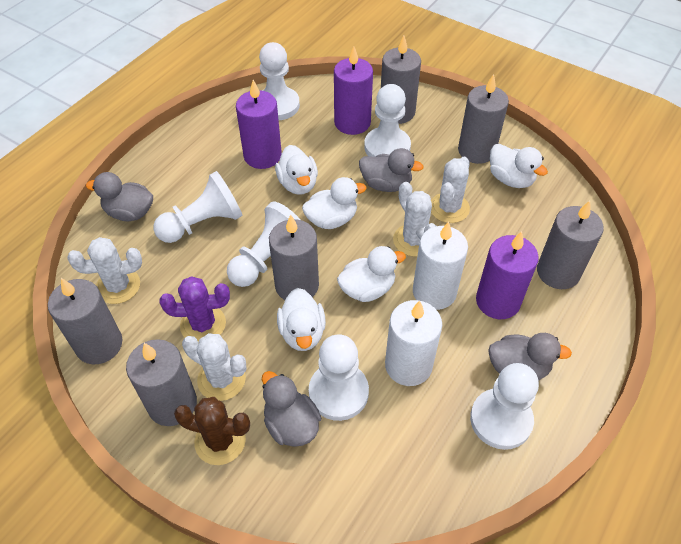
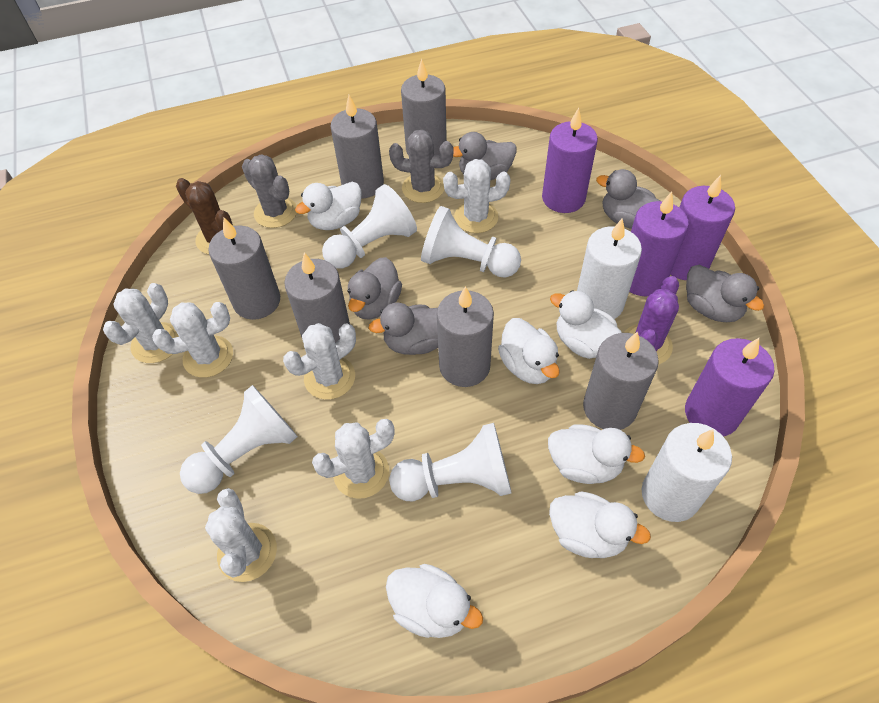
grey cactus: none = 0 -> [242,154,297,228] [389,130,454,203] = 2
grey duck: [86,172,153,221] [262,371,321,447] [359,148,424,192] [488,333,572,381] = 4 -> [348,257,402,320] [368,302,438,355] [453,132,517,180] [596,169,660,229] [686,265,764,322] = 5
purple candle: [236,80,282,169] [334,46,373,135] [476,231,539,319] = 3 -> [542,108,598,213] [629,192,689,296] [670,175,735,280] [685,338,775,437] = 4
white cactus: [68,237,142,304] [182,333,247,401] [393,182,436,257] [431,156,470,223] = 4 -> [103,283,179,363] [152,302,233,378] [205,488,277,582] [283,323,356,400] [312,419,395,499] [443,159,511,233] = 6
white duck: [275,145,318,195] [277,288,326,351] [302,177,367,229] [337,246,406,302] [490,144,548,188] = 5 -> [295,182,361,230] [386,564,483,638] [498,318,560,384] [548,424,645,484] [549,491,651,558] [550,290,622,359] = 6
white pawn: [154,171,243,243] [227,201,301,287] [259,42,300,120] [309,334,369,421] [364,84,411,157] [470,363,539,450] = 6 -> [180,385,298,494] [322,184,417,269] [389,423,512,501] [421,206,521,278] = 4

